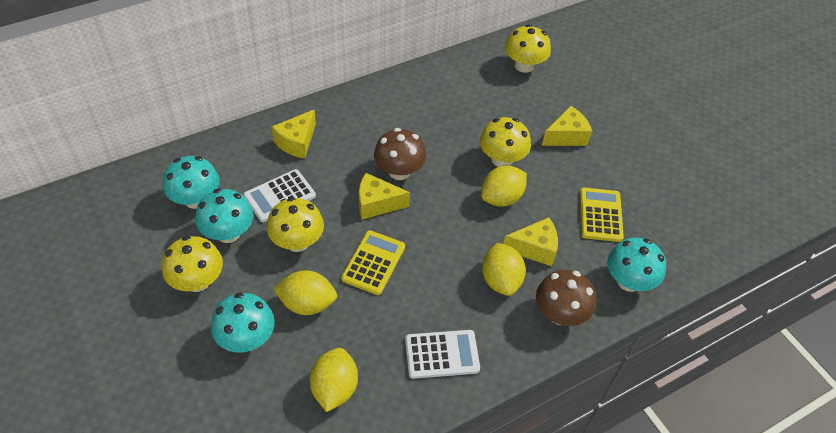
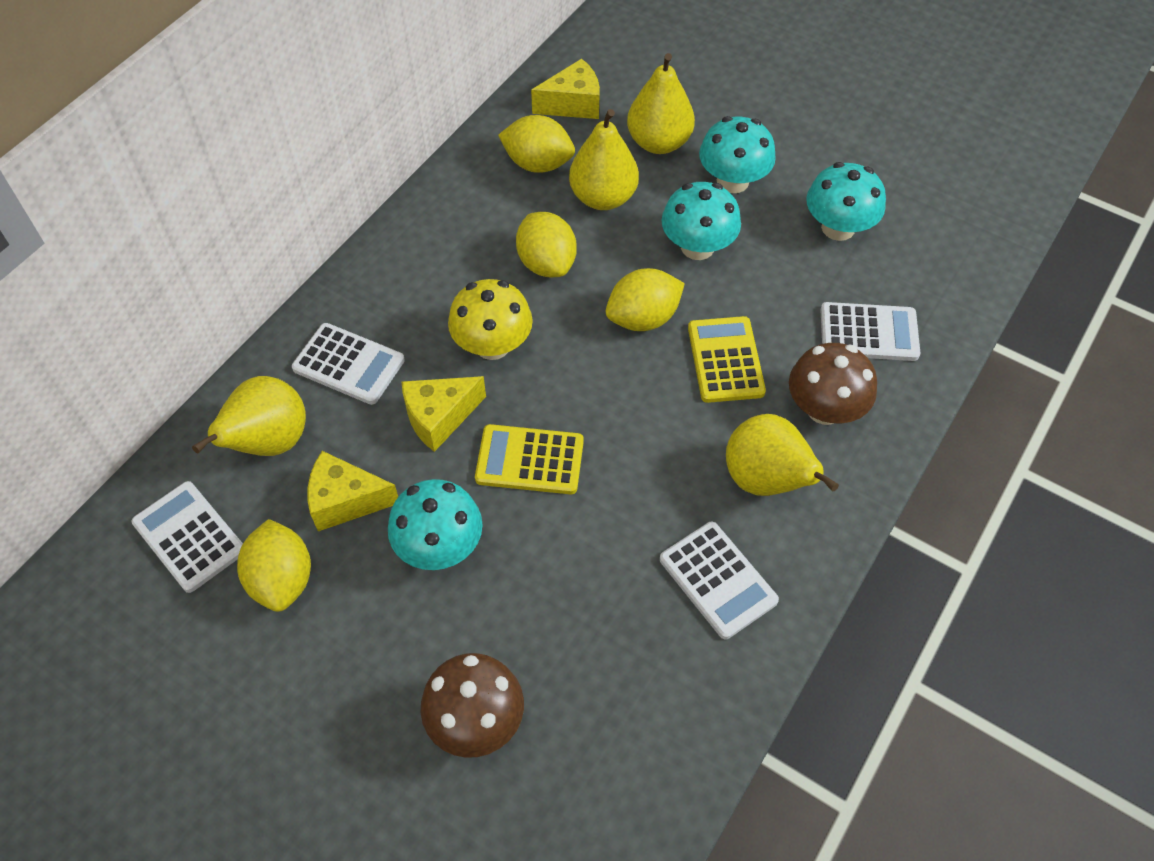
white calculator: [243,169,316,222] [405,330,480,379] = 2 -> [131,481,243,593] [292,323,405,405] [660,522,779,639] [820,302,920,361] = 4
yellow cheese: [271,110,316,159] [359,173,410,220] [503,217,558,266] [542,106,592,146] = 4 -> [308,451,398,531] [402,376,486,452] [531,59,600,119] = 3
yellow mushroom: [162,236,223,292] [267,197,324,252] [480,117,531,167] [505,24,551,73] = 4 -> [448,279,533,360] = 1
yellow pear: none = 0 -> [192,376,306,456] [569,109,639,210] [627,53,695,154] [726,414,839,496] = 4

